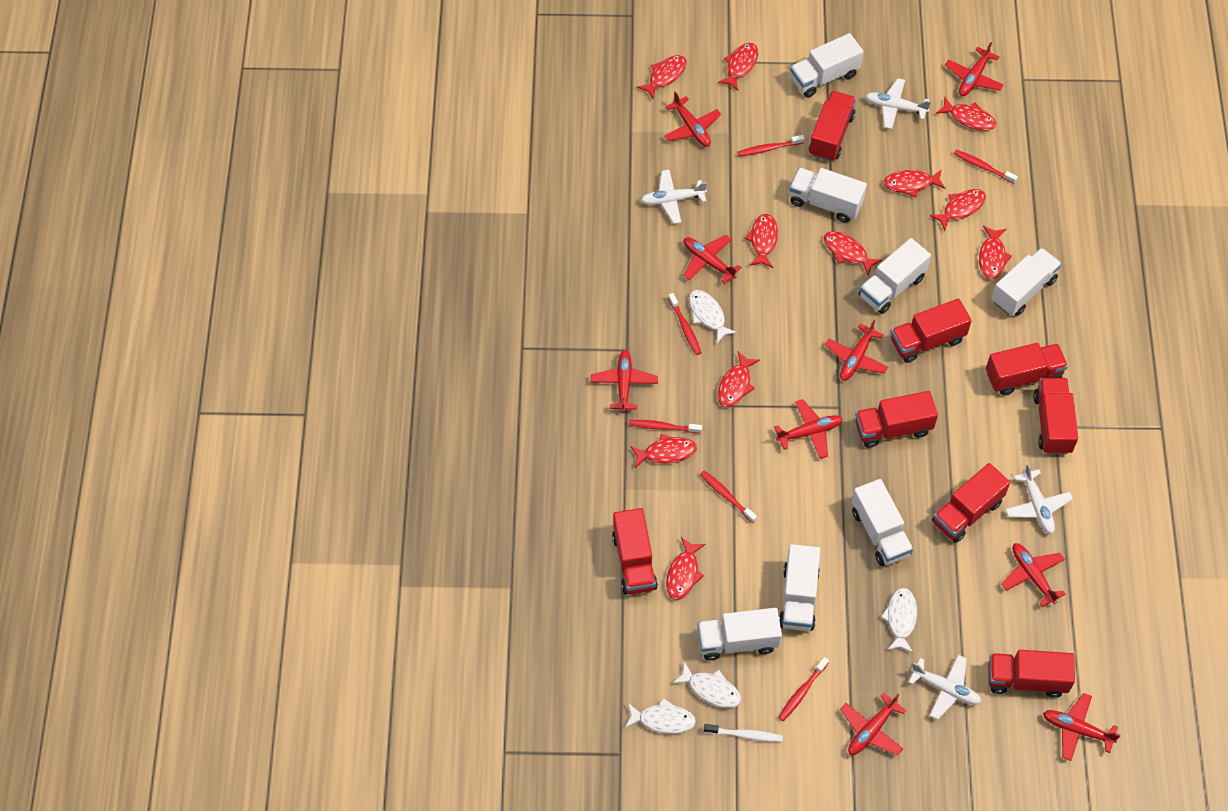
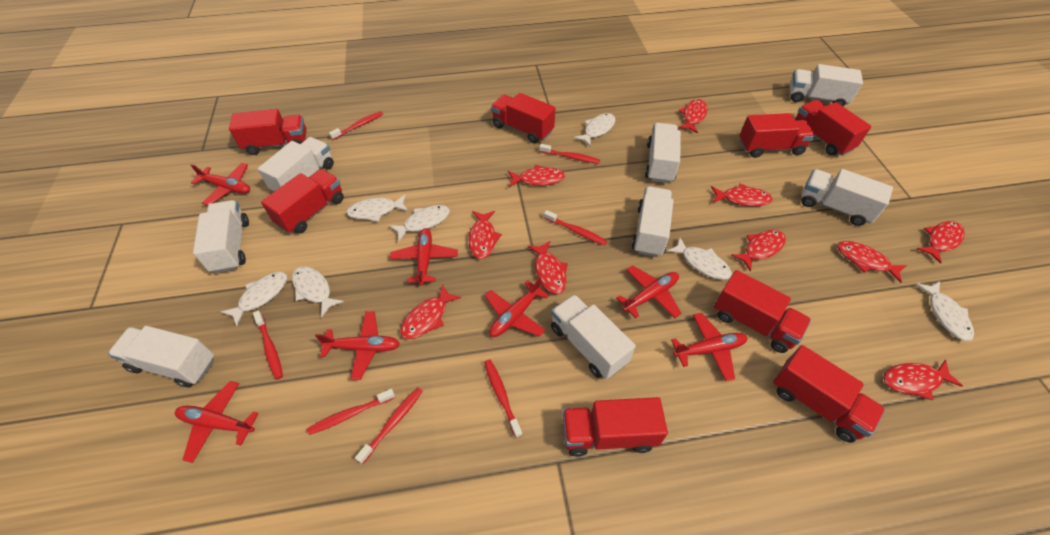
red fish: [630,434,697,468] [637,55,687,100] [666,537,706,600] [718,43,758,91] [718,352,760,407] [745,214,778,268] [824,231,882,276] [883,169,946,197] [930,189,986,231] [936,96,996,131] [979,226,1012,279] = 11 -> [400,284,461,339] [469,211,502,259] [508,165,565,187] [528,241,568,294] [678,99,707,133] [711,184,773,206] [731,230,786,271] [837,241,907,283] [883,360,963,400] [917,221,965,264] = 10
red plane: [591,350,658,412] [664,91,721,147] [683,235,742,284] [774,399,842,459] [825,320,888,381] [840,692,906,756] [945,42,1004,96] [1001,543,1066,607] [1043,693,1121,761] = 9 -> [175,381,259,463] [191,163,250,205] [315,311,400,380] [390,228,458,286] [485,277,549,337] [617,265,682,318] [671,313,748,381] = 7
red toothbrush: [629,420,702,434] [668,293,702,355] [700,471,757,523] [738,135,805,157] [778,657,829,721] [954,150,1018,184] = 6 -> [253,310,283,380] [307,389,395,435] [329,111,383,140] [355,387,423,464] [484,360,522,438] [539,144,600,164] [544,210,607,245] = 7
white fish: [625,698,696,734] [672,662,741,708] [689,290,737,343] [881,588,917,653] = 4 -> [221,272,287,326] [292,266,344,318] [346,194,408,222] [389,205,450,241] [574,113,616,146] [667,237,732,280] [915,281,974,341] = 7
white plane: [641,170,707,224] [865,78,931,129] [909,655,981,720] [1005,464,1073,534] = 4 -> none = 0
white toothbrush: [704,724,783,742] = 1 -> none = 0
white truck: [697,608,782,661] [779,544,820,631] [789,168,867,222] [790,33,863,98] [852,479,913,566] [859,238,931,314] [991,248,1062,316] = 7 -> [108,326,214,387] [193,200,249,273] [258,137,334,192] [551,294,636,379] [632,186,674,257] [645,123,681,183] [790,64,863,107] [801,169,893,226] = 8

